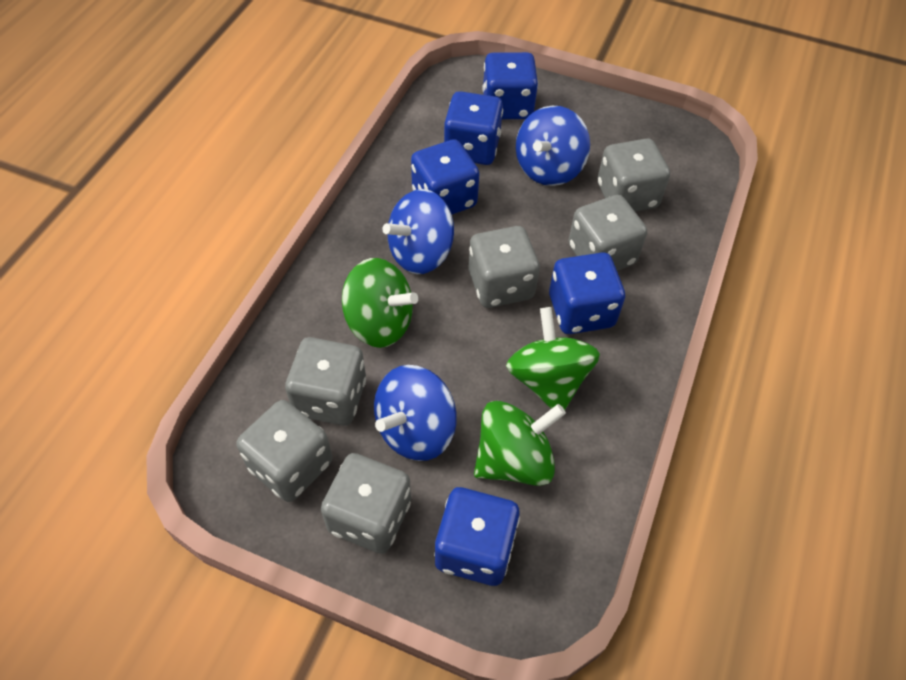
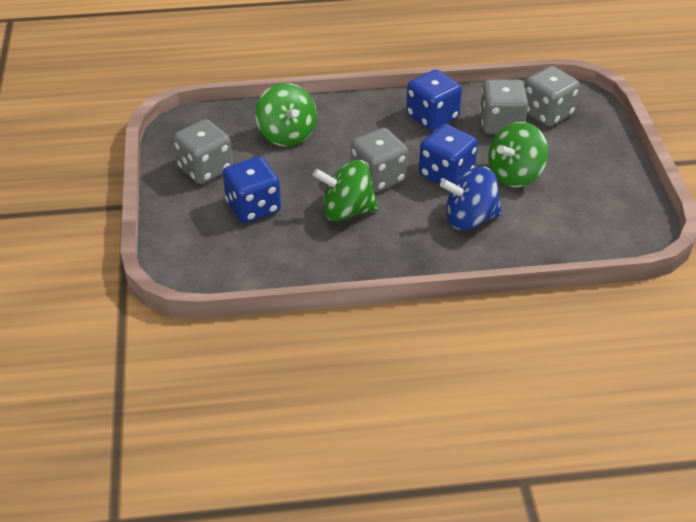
blue dice: [411,139,479,214] [434,487,520,586] [444,91,503,165] [483,52,538,119] [549,252,625,334] = 5 -> [223,157,281,223] [406,69,462,130] [419,124,478,185] = 3
blue spinning top: [374,365,457,461] [382,189,454,274] [516,106,590,186] = 3 -> [440,167,502,230] = 1
grey dice: [236,400,332,502] [285,337,366,426] [321,453,411,554] [469,226,540,308] [568,195,647,271] [597,138,670,212] = 6 -> [173,119,233,184] [351,128,408,193] [480,80,528,134] [525,66,580,127] = 4

